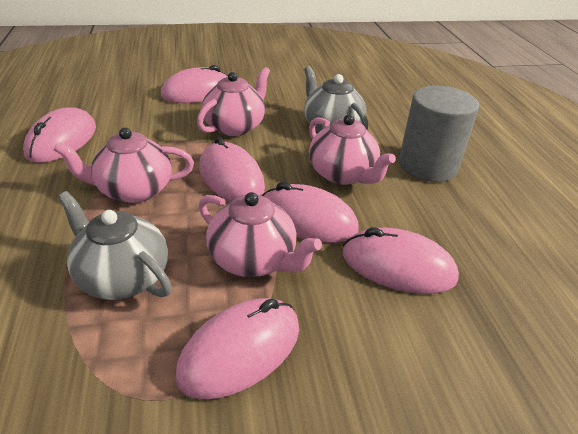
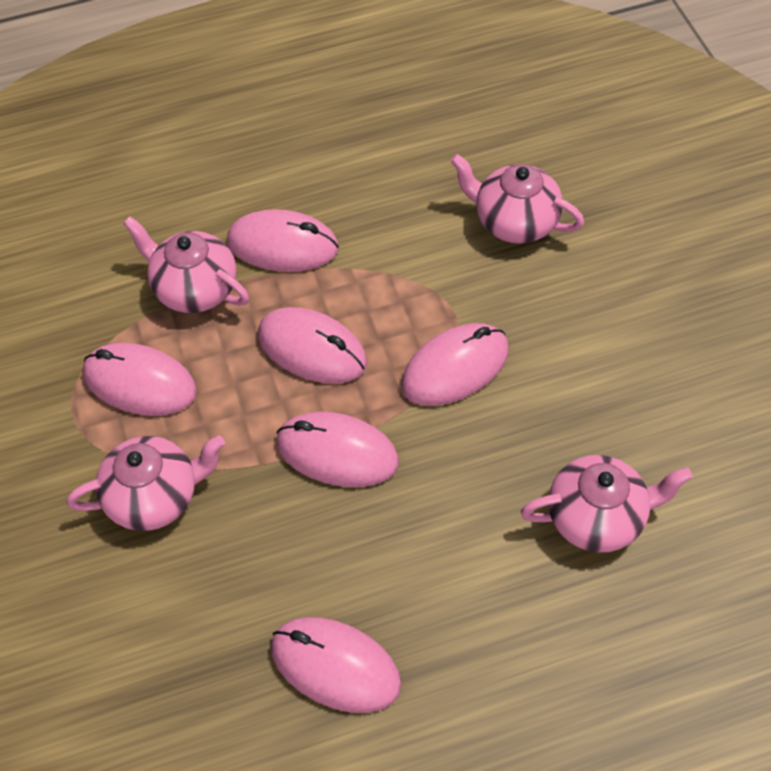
grey cylinder: [399,85,479,182] = 1 -> none = 0
grey teapot: [58,191,172,300] [304,66,368,132] = 2 -> none = 0

